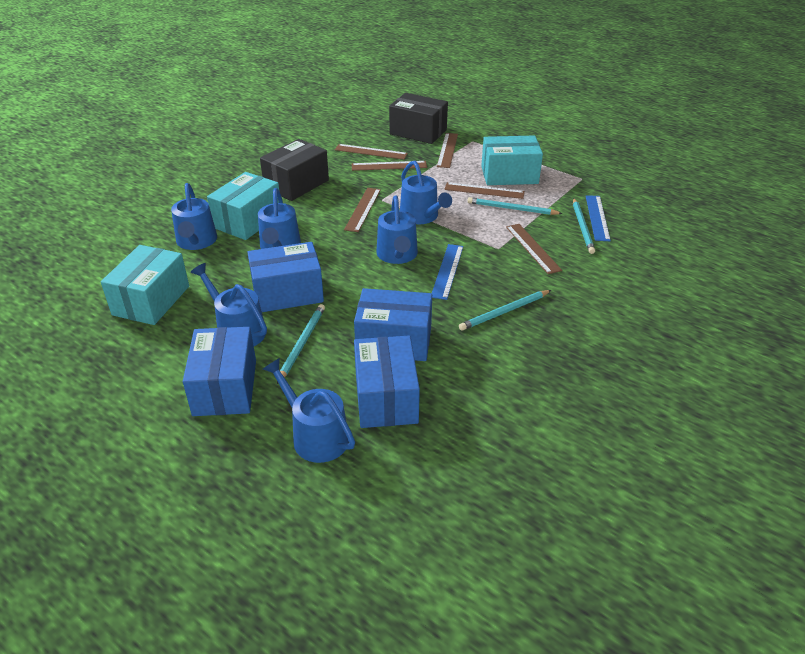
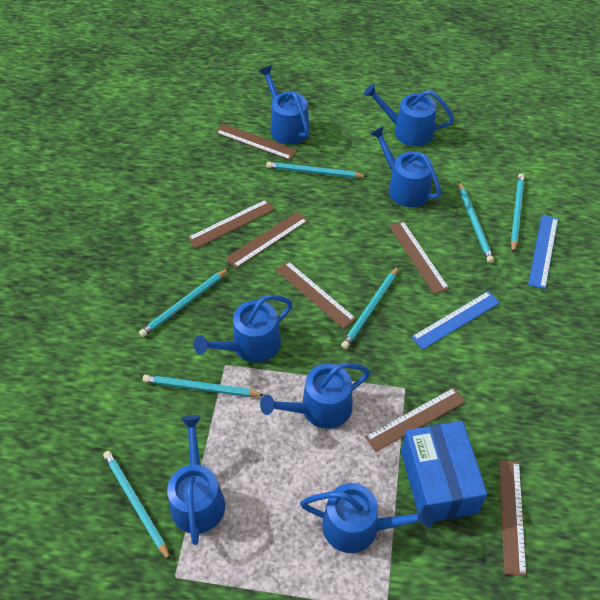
black box: [260,139,329,201] [389,93,448,144] = 2 -> none = 0
blue box: [183,327,256,416] [247,242,324,312] [354,288,432,361] [354,336,420,428] = 4 -> [401,421,487,524] = 1
blue watering can: [171,183,217,250] [191,263,267,346] [258,188,301,249] [263,358,355,463] [376,195,418,264] [400,161,452,224] = 6 -> [167,415,225,545] [194,295,293,363] [259,65,310,145] [260,363,370,429] [300,483,434,553] [363,83,454,146] [370,126,442,207] = 7
brown ruler: [335,144,408,160] [344,188,381,232] [352,161,427,171] [437,133,458,168] [444,182,525,199] [506,224,562,274] = 6 -> [187,199,275,249] [215,124,297,160] [225,211,308,268] [276,261,356,329] [365,388,465,452] [389,221,449,294] [499,460,527,576] = 7
turquoise box: [101,245,189,325] [207,172,279,240] [481,135,543,185] = 3 -> none = 0
turquoise pencil: [277,304,325,384] [459,290,551,331] [467,197,563,215] [573,198,595,254] = 4 -> [103,451,171,561] [139,268,229,337] [142,375,264,397] [266,162,368,178] [341,266,399,349] [459,182,494,263] [511,173,525,253] = 7

